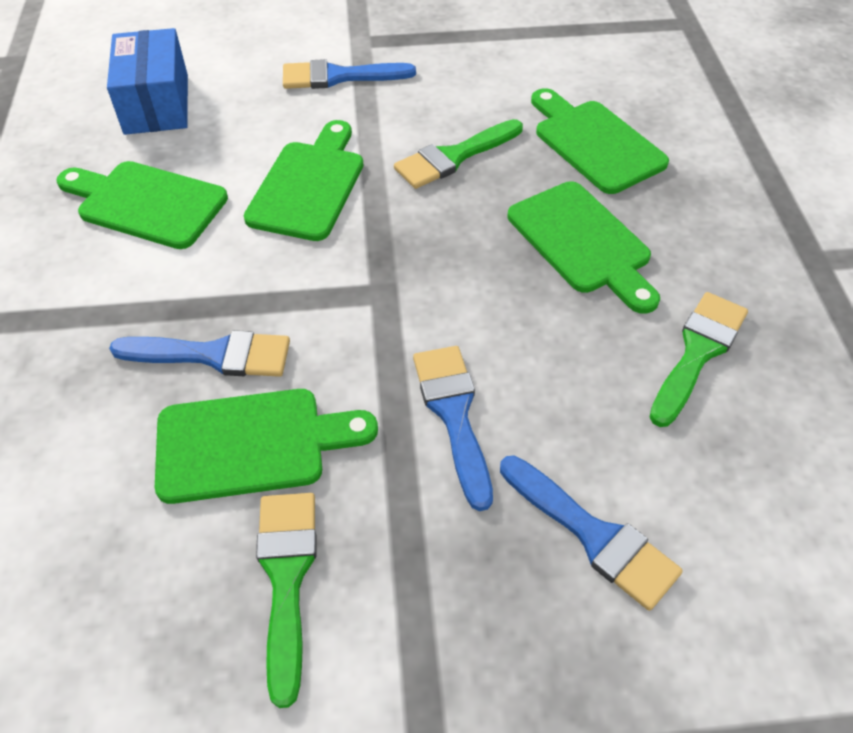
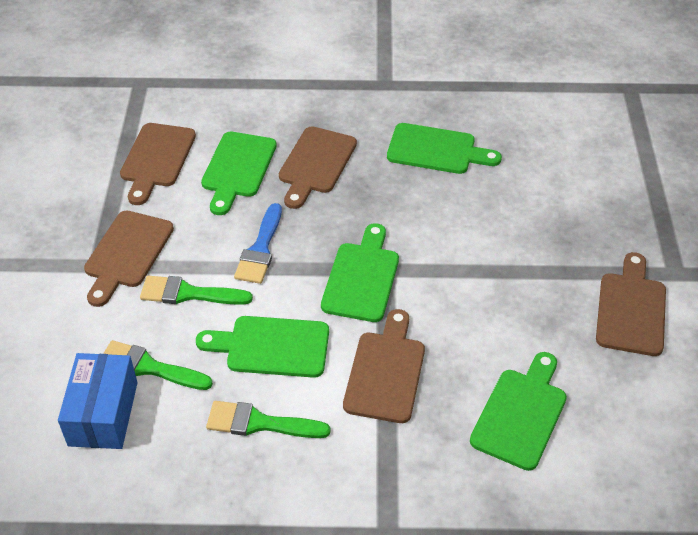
blue brush: [109,330,290,377] [283,59,416,89] [413,346,493,511] [500,455,683,611] = 4 -> [234,203,282,284] = 1
brown cutting board: none = 0 -> [84,211,174,307] [120,123,196,205] [279,126,357,209] [343,309,425,423] [596,252,666,356] = 5

